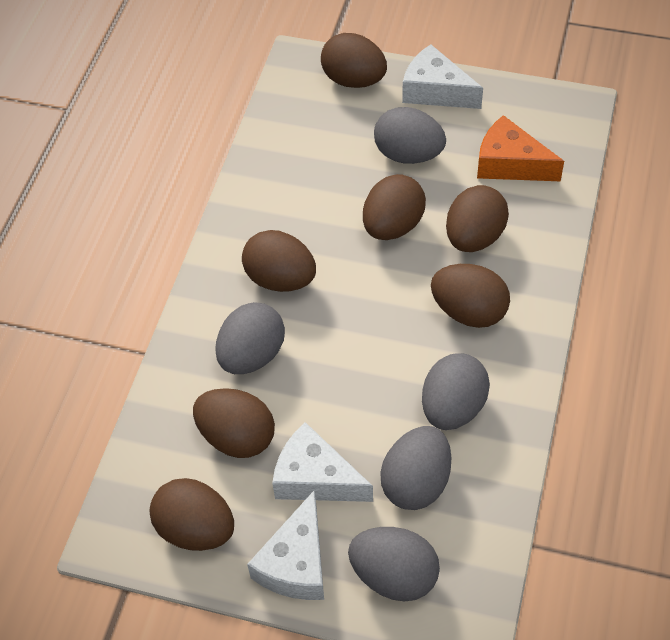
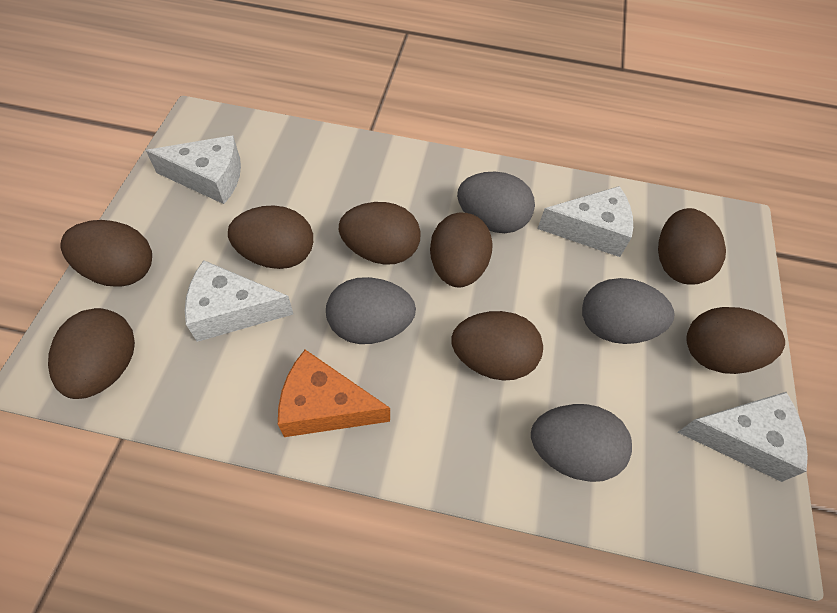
brown egg: [149,478,234,551] [193,388,275,458] [242,230,316,292] [321,33,387,88] [363,174,426,240] [431,264,510,328] [446,185,509,252] = 7 -> [48,308,135,399] [60,220,152,287] [228,205,313,269] [339,202,421,265] [430,213,493,287] [451,311,543,381] [658,208,726,284] [687,307,785,374] = 8
grey egg: [215,302,285,374] [348,527,440,601] [374,107,446,164] [380,426,451,510] [422,353,490,430] = 5 -> [326,277,416,344] [457,172,535,233] [531,404,632,482] [582,278,674,344] = 4
white cheese: [247,490,324,600] [272,422,373,502] [402,44,483,109] = 3 -> [146,135,241,204] [185,260,293,342] [537,186,633,257] [678,392,808,482] = 4

